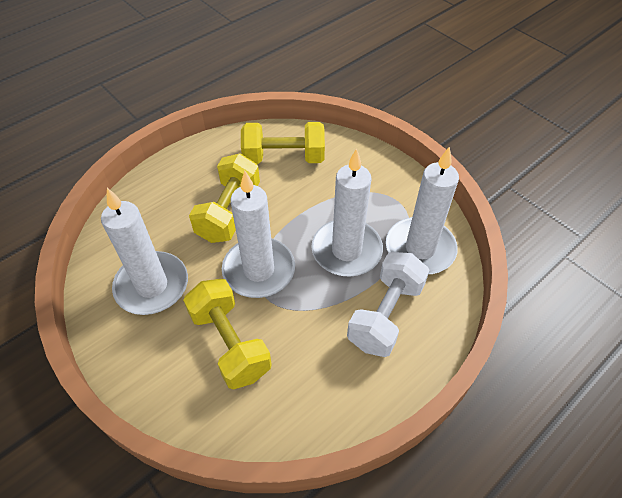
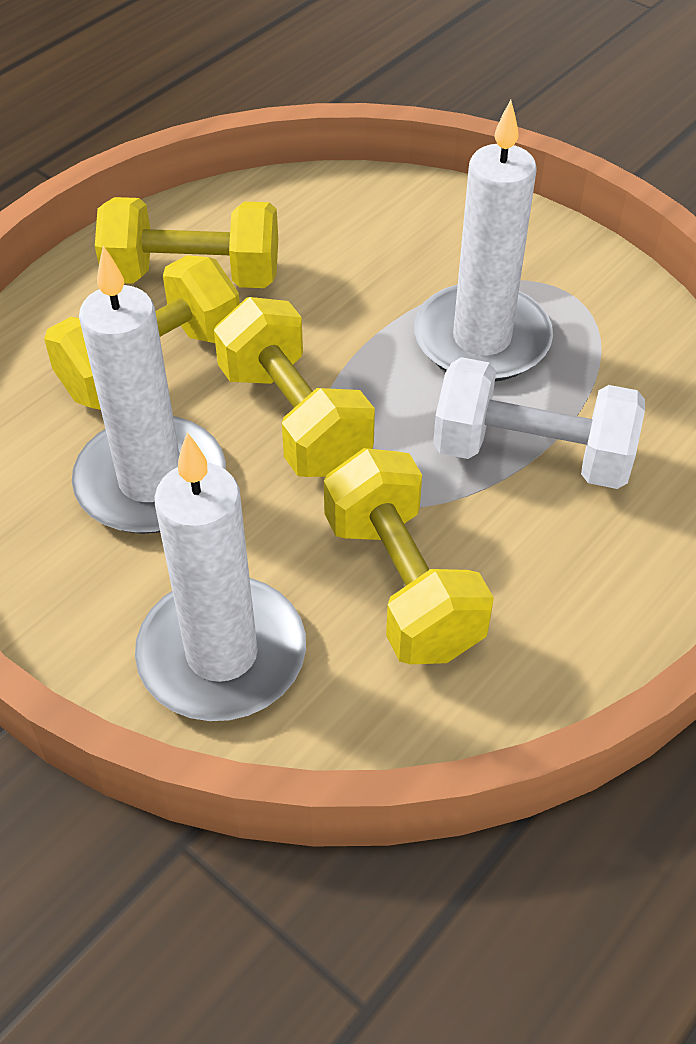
white candle: [101,188,188,315] [222,171,295,298] [311,148,383,277] [386,146,459,274] = 4 -> [72,245,226,534] [135,432,306,721] [414,100,553,381] = 3
yellow dumbbell: [183,279,272,389] [189,153,260,243] [241,122,325,164] = 3 -> [44,255,240,410] [95,197,278,288] [214,297,375,477] [324,448,494,664] = 4

